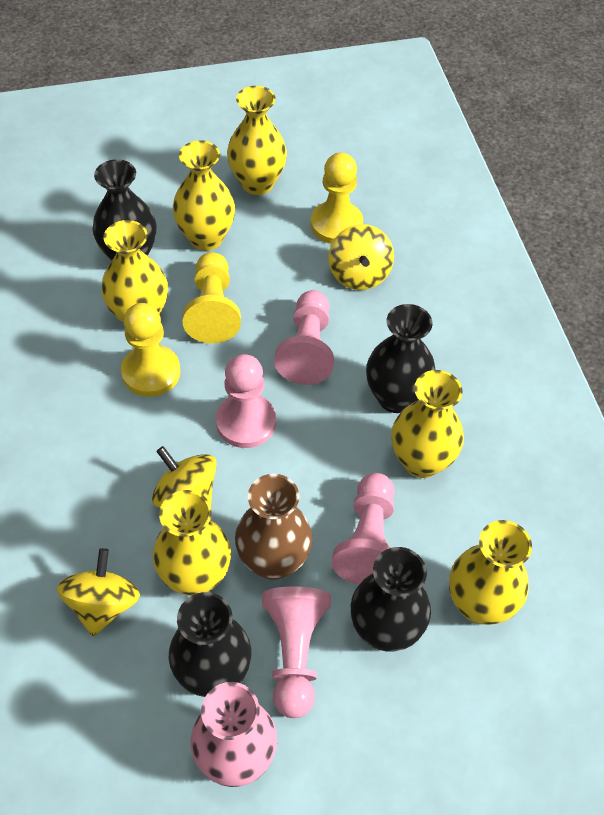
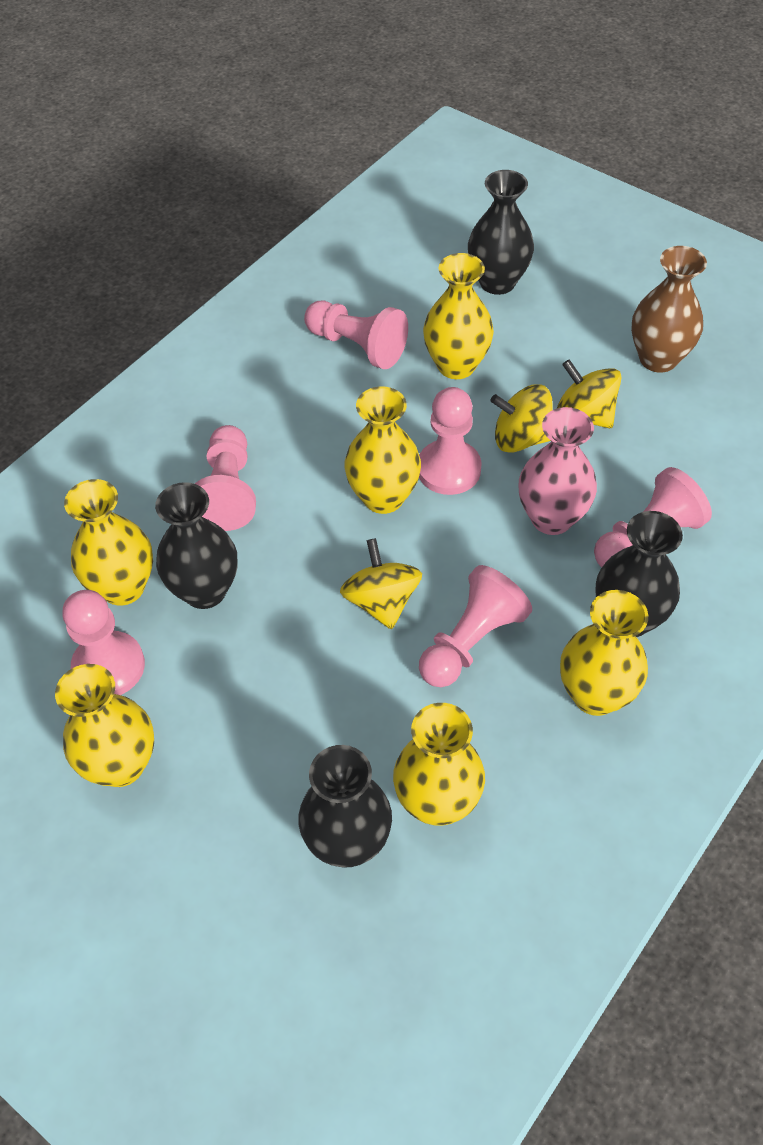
pink pawn: [216,354,276,448] [262,587,331,718] [274,290,334,385] [331,473,395,585] = 4 -> [62,590,145,695] [195,425,256,531] [304,301,408,369] [419,387,482,495] [419,565,532,687] [594,467,712,567] = 6
yellow pawn: [121,303,180,397] [183,252,241,344] [311,152,363,244] = 3 -> none = 0

